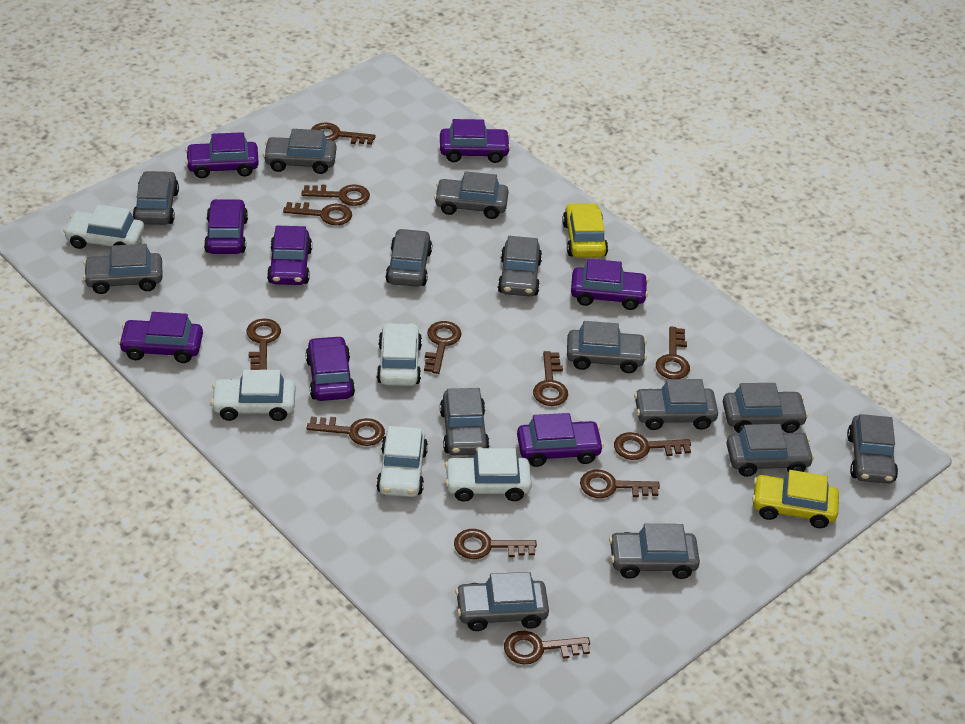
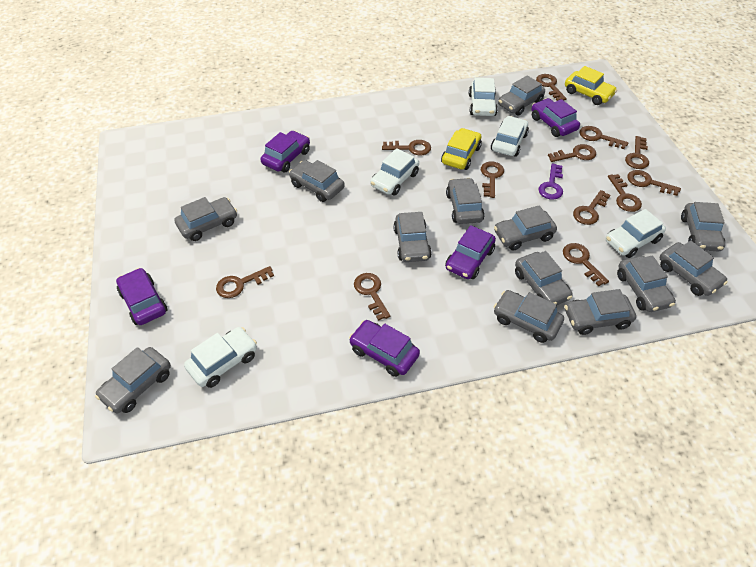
grey car: [83,244,163,294] [133,171,179,225] [263,129,336,174] [385,228,432,287] [434,171,509,219] [440,388,490,455] [455,572,549,631] [498,236,542,296] [567,321,647,373] [609,524,700,579] [634,379,718,430] [723,383,808,433] [726,424,814,477] [847,414,898,484] = 14 -> [95,347,171,413] [174,197,237,241] [289,160,345,202] [393,212,432,262] [446,178,485,224] [494,205,557,251] [494,290,564,343] [498,75,545,116] [515,251,573,305] [565,289,636,335] [617,255,676,312] [660,241,728,296] [681,202,725,252] = 13
purple car: [118,312,203,363] [185,132,259,178] [204,199,248,254] [267,226,312,285] [305,336,355,401] [440,119,511,163] [517,413,604,467] [571,259,648,310] = 8 -> [116,268,168,325] [261,131,310,172] [349,320,420,377] [445,225,496,279] [531,98,580,137] = 5
purple key: none = 0 -> [539,163,563,200] = 1

